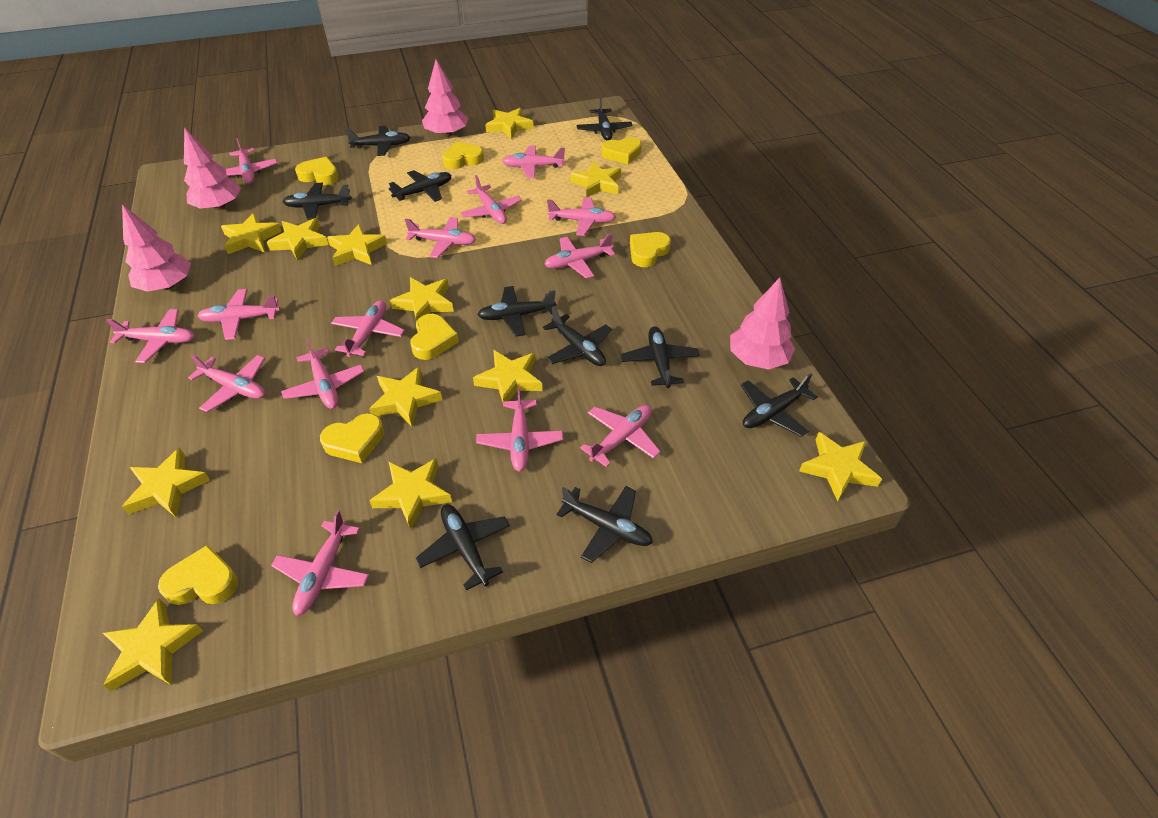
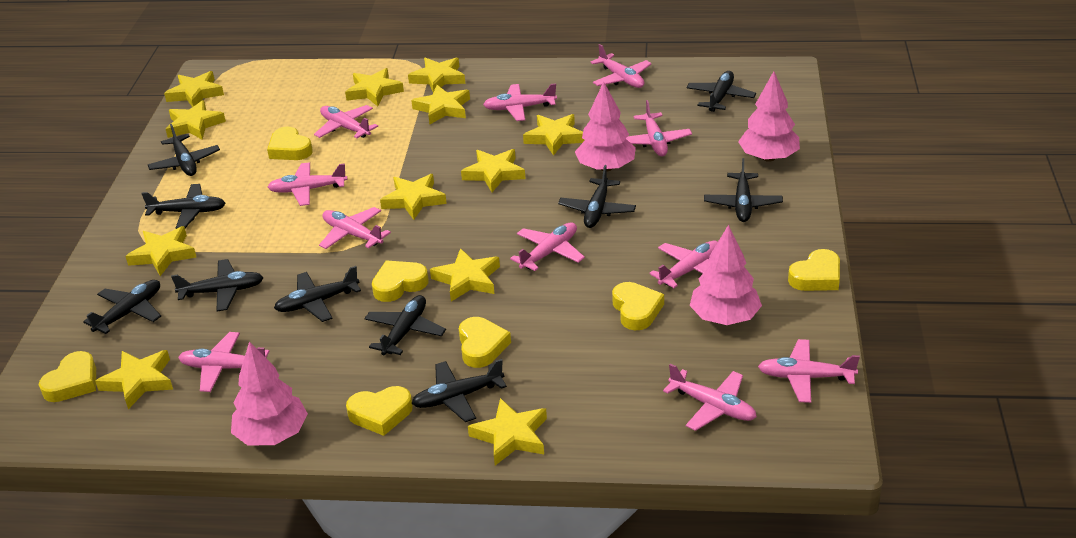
pink plane: [106,309,194,363] [188,354,265,412] [198,289,280,340] [226,138,277,183] [271,510,369,616] [281,338,364,409] [331,301,405,357] [405,217,476,258] [460,175,522,224] [476,387,563,472] [502,146,565,178] [544,234,615,279] [547,197,616,236] [580,405,661,467] = 14 -> [178,332,270,392] [268,162,347,206] [314,105,378,138] [319,207,391,249] [483,83,557,121] [510,222,585,271] [590,44,652,88] [626,100,692,156] [649,241,718,288] [663,364,757,431] [758,339,860,403] = 11

